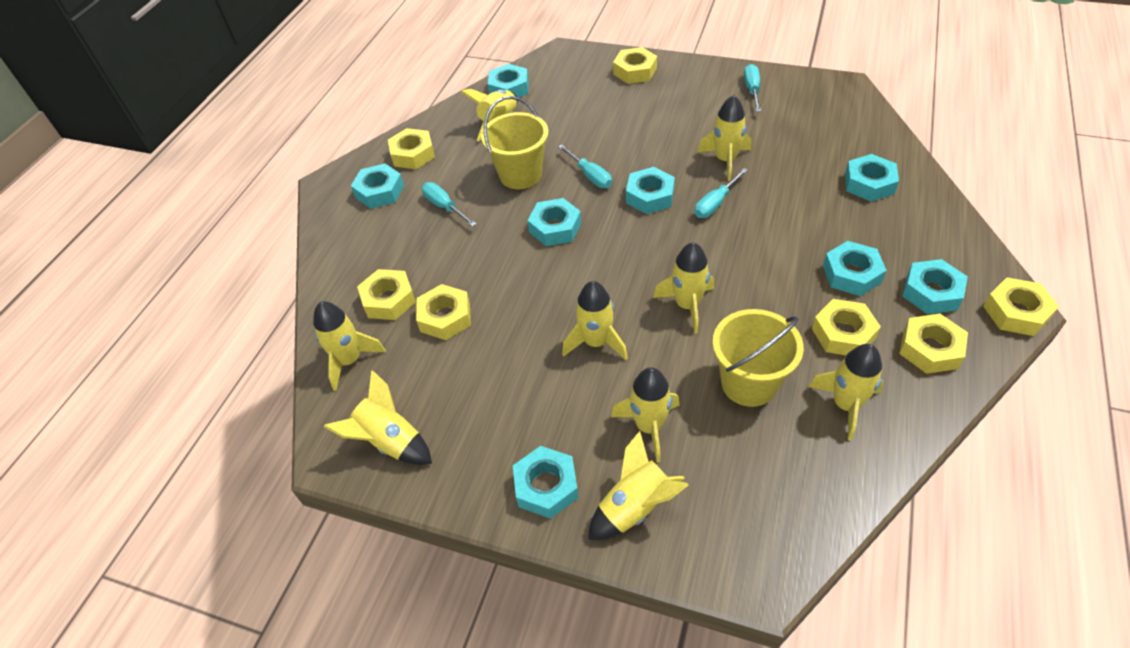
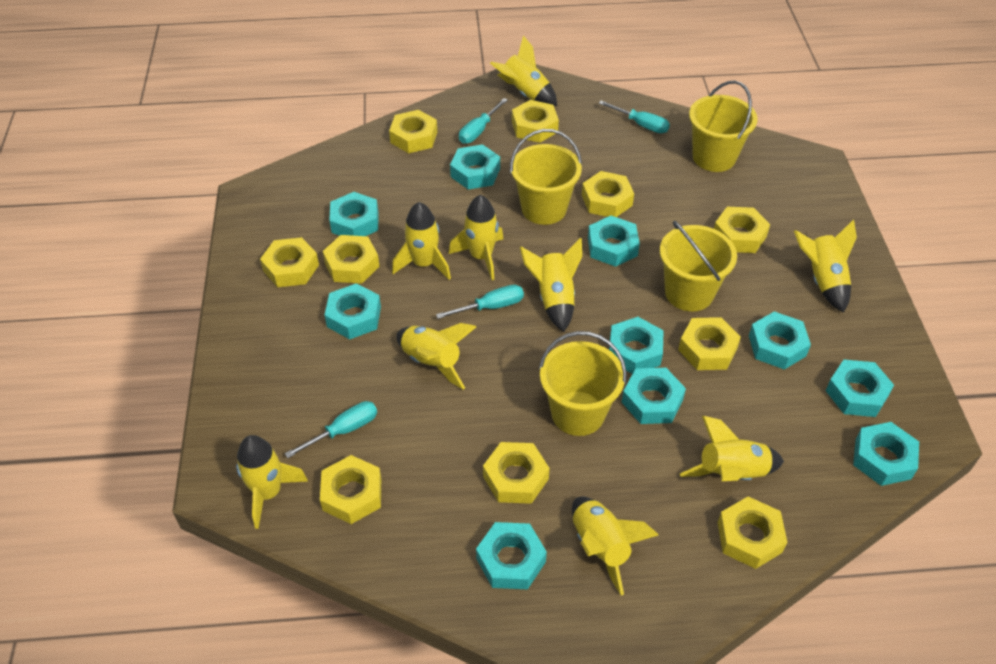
turquoise nut: [351,164,404,209] [488,64,529,97] [513,446,579,519] [527,198,581,246] [626,167,675,214] [823,241,887,296] [845,154,899,202] [902,259,968,314] = 8 -> [325,283,381,339] [329,192,378,236] [450,144,500,190] [476,522,547,589] [588,216,640,267] [609,317,664,374] [622,368,686,424] [749,311,811,370] [826,360,894,417] [853,422,919,486] = 10
yellow bucket: [481,96,549,189] [712,309,804,407] = 2 -> [510,129,582,225] [539,331,627,436] [660,221,737,311] [689,80,757,172] = 4
yellow nut: [357,269,416,320] [388,128,435,169] [416,284,471,340] [613,47,657,84] [812,299,881,355] [899,314,968,374] [983,277,1059,336] = 7 -> [260,237,319,287] [320,455,381,524] [323,235,380,284] [389,110,437,153] [483,442,550,504] [512,100,559,143] [582,171,634,217] [678,317,741,370] [714,207,770,253] [718,497,787,569] = 10

